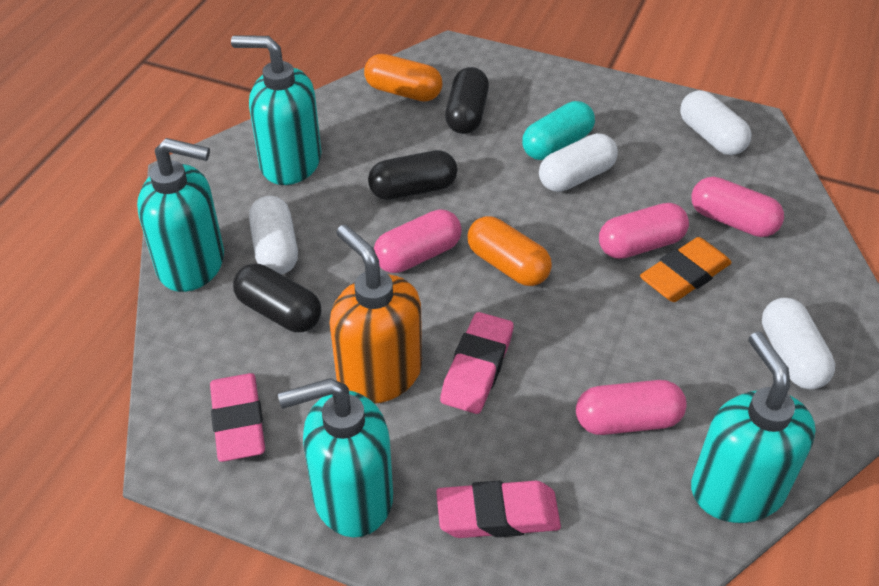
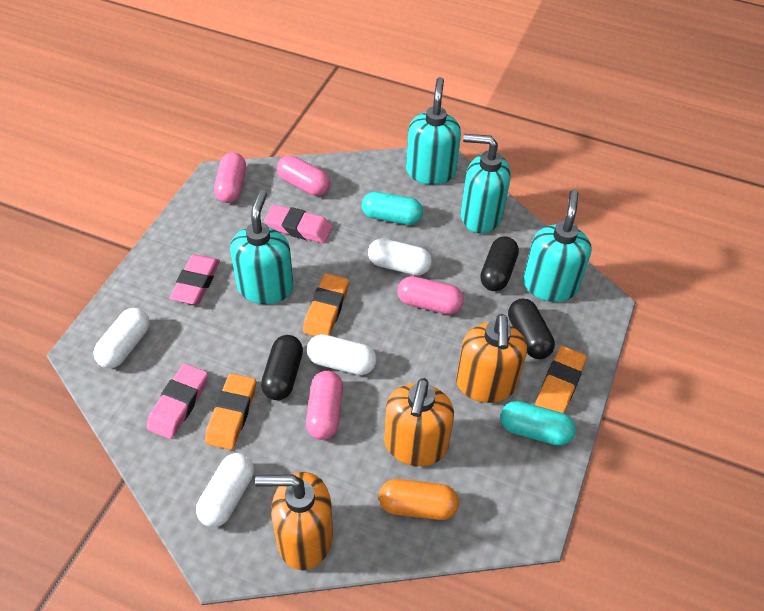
orange capsule: [364,54,443,102] [467,216,552,286] = 2 -> [379,479,459,520] = 1
orange eraser: [640,237,732,302] = 1 -> [205,373,256,450] [303,273,349,336] [535,346,587,413] = 3
orange soap dispenser: [330,225,422,404] = 1 -> [255,472,333,570] [384,378,454,466] [456,314,527,403] = 3
turquoise capsule: [522,101,595,160] = 1 -> [362,192,423,225] [500,401,576,446] = 2

